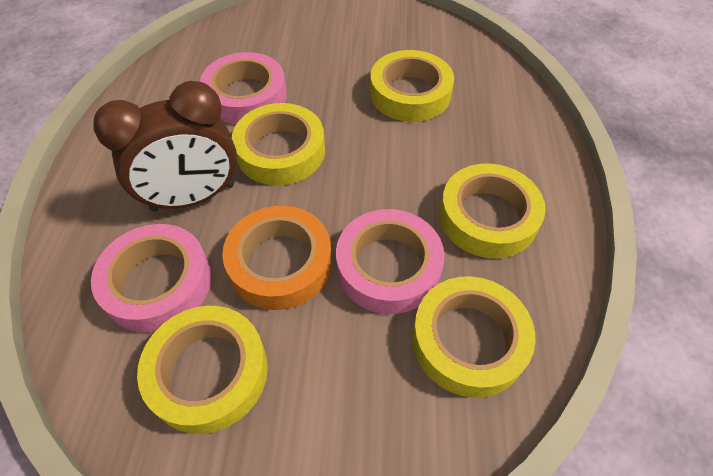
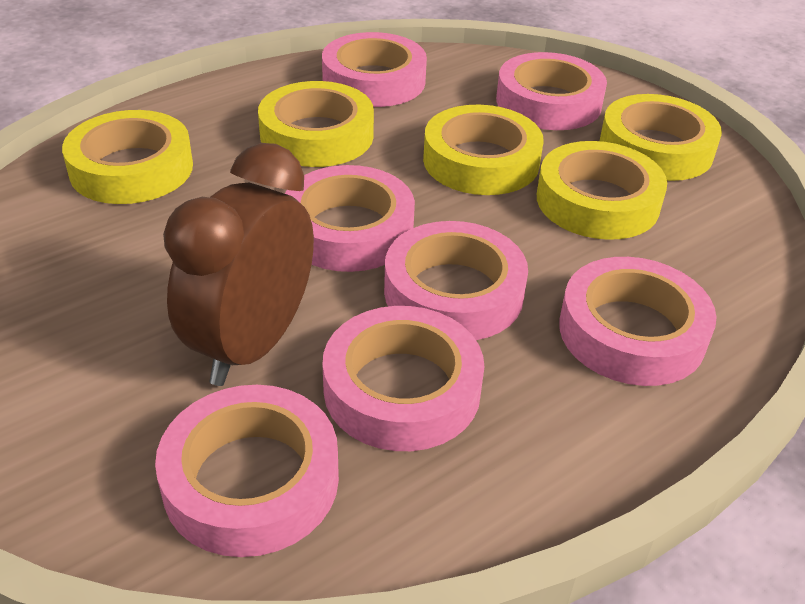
orange tape: [222,206,332,310] = 1 -> none = 0
pink tape: [91,224,211,333] [200,52,287,124] [336,209,445,314] = 3 -> [155,385,339,557] [285,165,415,272] [322,32,427,107] [323,306,484,451] [384,221,528,340] [496,52,607,130] [559,257,717,386] = 7

